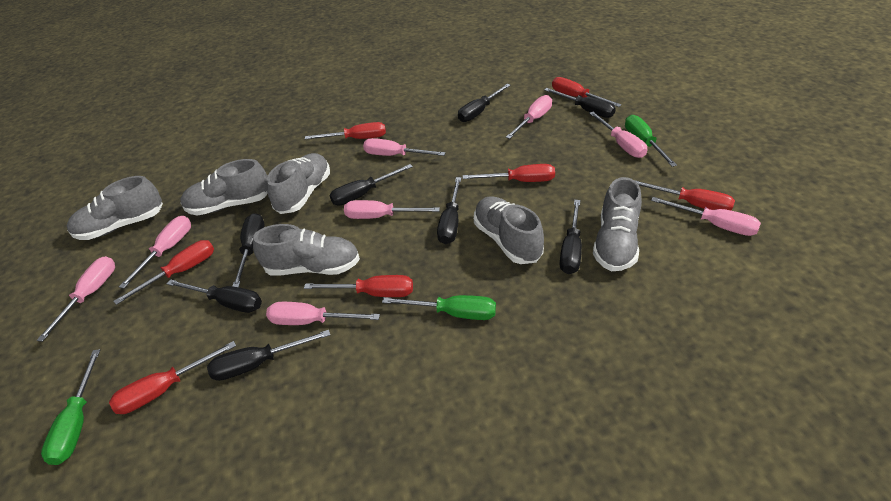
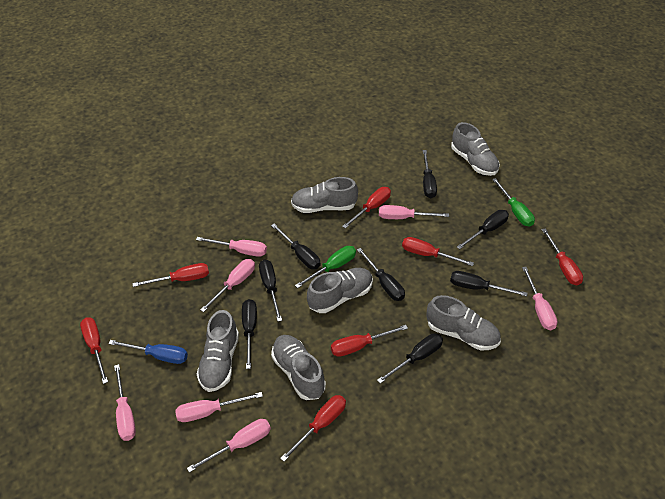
blue screwdriver: none = 0 -> [108,340,188,364] = 1
green screwdriver: [41,349,100,465] [382,295,496,320] [625,115,677,167] = 3 -> [295,246,356,288] [492,178,535,227] = 2
pink screwdriver: [37,256,115,342] [119,216,191,289] [266,302,380,325] [344,200,440,219] [363,138,446,156] [506,95,552,139] [589,112,647,158] [651,197,761,236] = 8 -> [114,364,136,441] [175,392,263,422] [187,419,271,473] [196,237,267,257] [200,259,255,312] [379,205,449,219] [522,267,558,330] = 7

